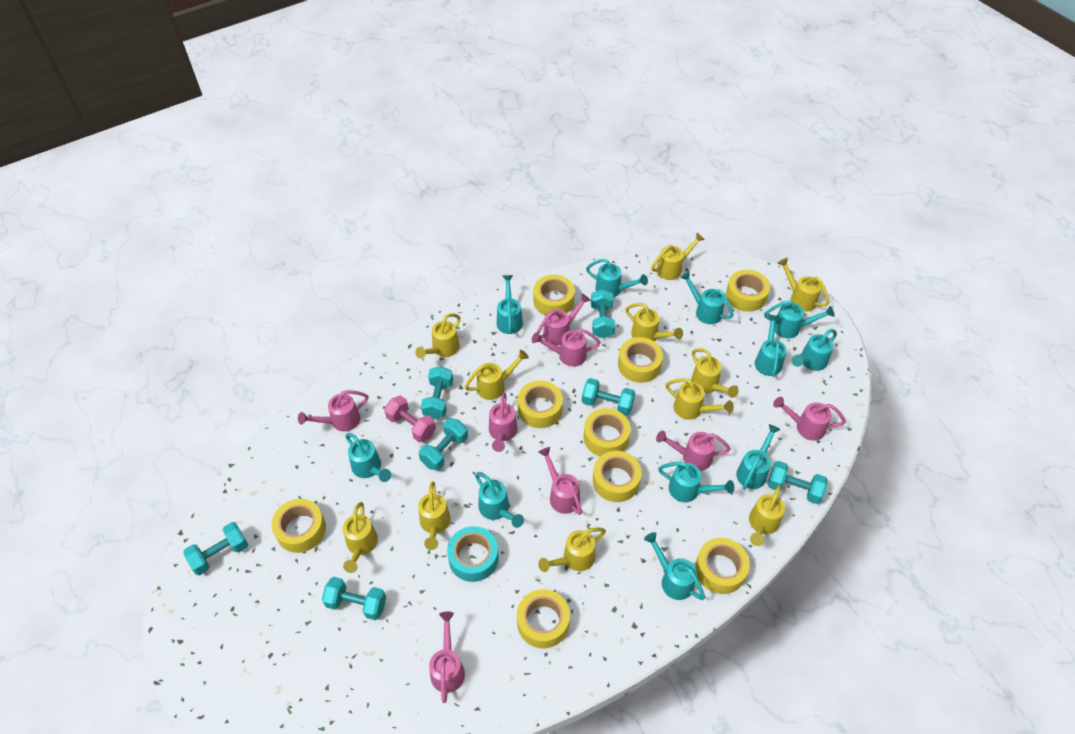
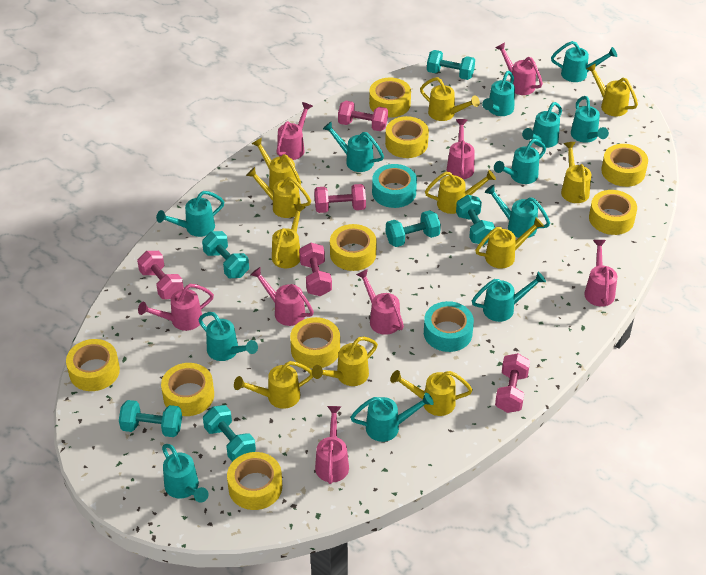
pink dumbbell: [384,396,436,443] = 1 -> [137,251,184,299] [299,243,332,296] [314,184,366,213] [338,101,388,131] [495,353,530,413] = 5
turquoise dumbbell: [183,522,248,575] [322,577,386,620] [419,418,468,471] [421,366,453,419] [582,378,635,416] [591,289,615,338] [768,461,828,504] = 7 -> [119,400,182,437] [202,231,249,278] [203,405,256,462] [386,210,441,247] [427,50,475,80] [456,195,495,245] = 6
turquoise tape: [447,526,499,582] = 1 -> [372,164,417,208] [424,301,474,352] = 2
turquoise watering can: [345,433,391,482] [475,473,524,528] [497,275,523,334] [586,259,648,298] [644,532,705,600] [658,462,734,502] [680,271,734,324] [736,424,781,489] [755,315,787,377] [764,300,835,339] [792,329,837,371] = 11 -> [156,191,225,237] [162,444,209,503] [198,312,258,361] [323,122,384,172] [350,392,434,442] [472,272,546,322] [482,71,515,116] [485,185,550,238] [494,139,546,184] [522,102,562,148] [551,41,617,82] [571,96,609,143] = 12

